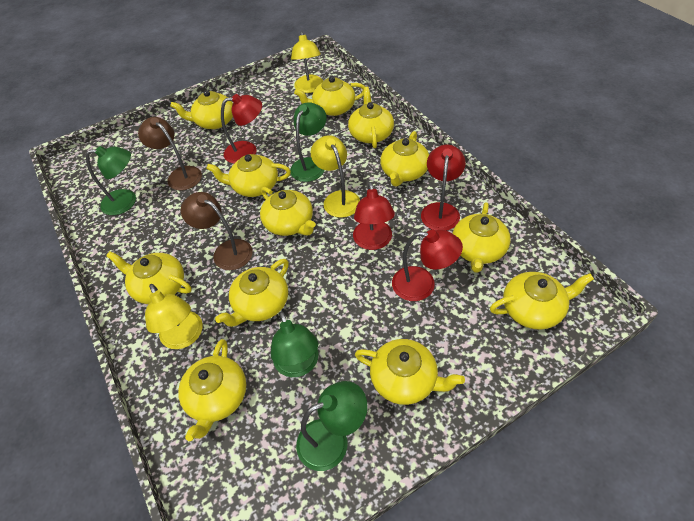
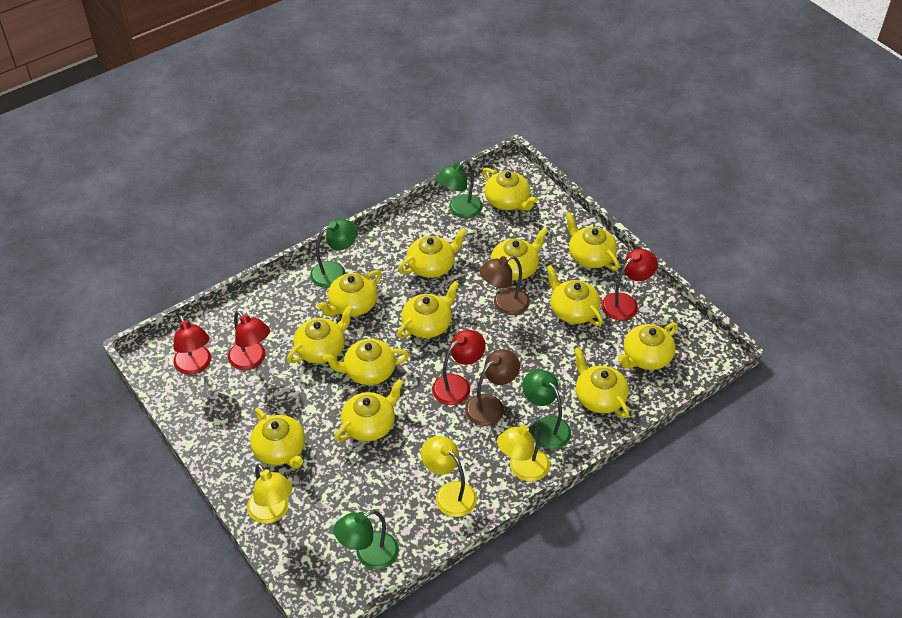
yellow teapot: [106,251,192,304] [170,90,233,129] [178,339,246,441] [206,154,291,197] [215,259,289,327] [260,187,316,236] [294,76,365,116] [348,87,394,148] [355,339,465,405] [380,131,429,187] [452,202,511,273] [490,272,594,330] = 12 -> [250,408,305,469] [287,305,354,363] [317,270,382,316] [323,339,410,385] [335,379,404,441] [397,281,459,338] [398,228,467,278] [482,168,538,210] [491,228,548,281] [546,265,603,326] [565,212,619,270] [574,348,629,418] [618,323,678,370] = 13

